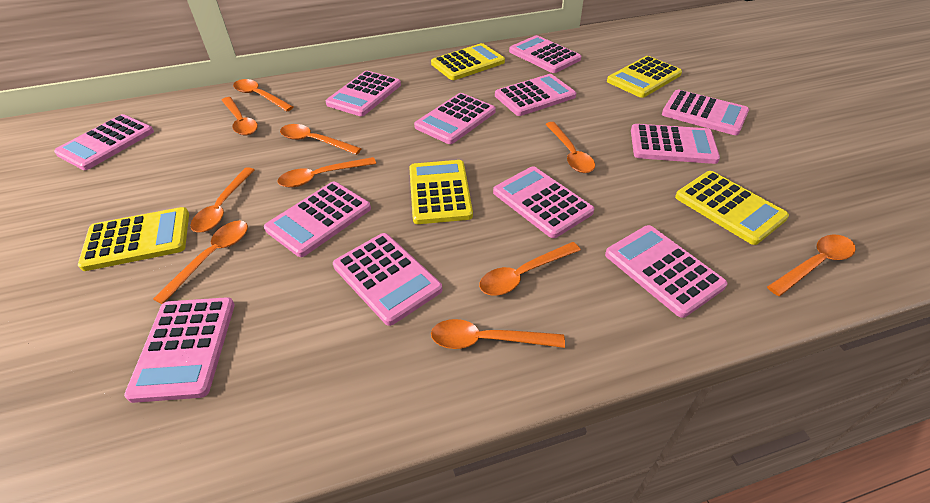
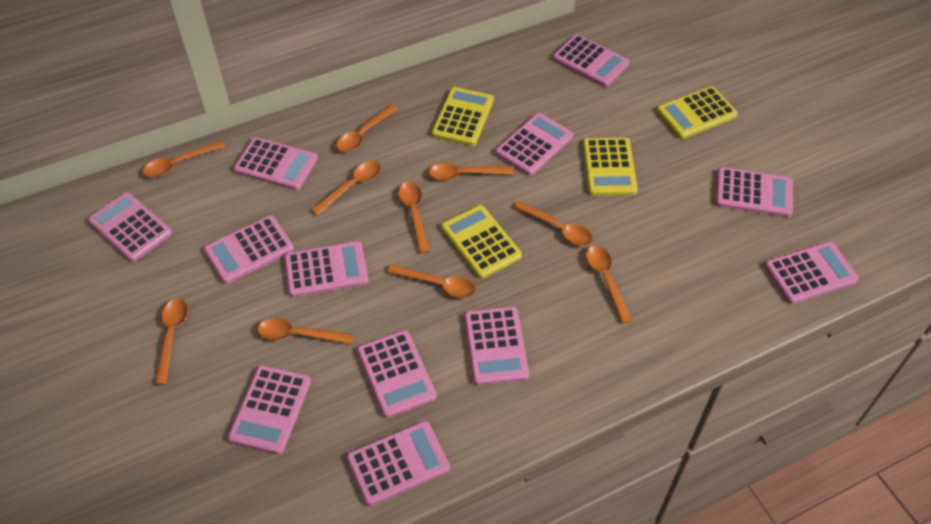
yellow calculator: [78,207,189,271] [409,160,473,224] [431,43,505,80] [607,56,682,98] [675,171,789,245] = 5 -> [432,87,494,146] [441,205,522,279] [582,138,638,196] [656,86,738,139] = 4

